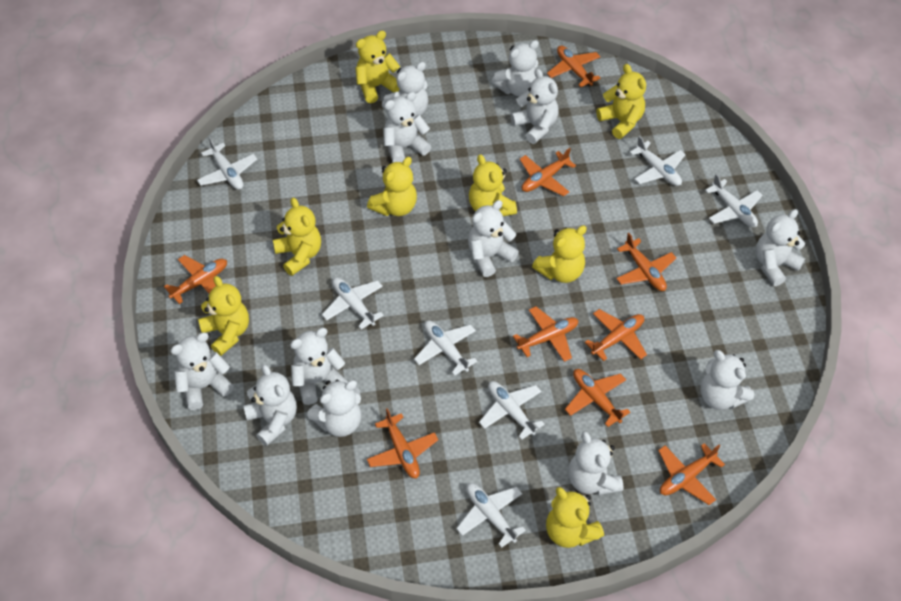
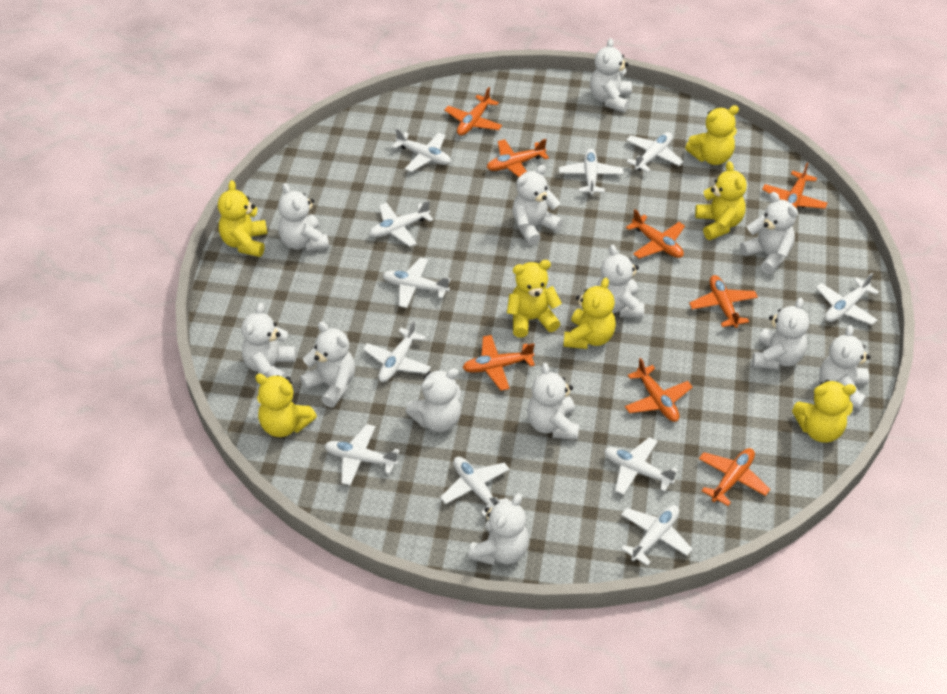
orange plane: [164,255,227,304] [367,408,438,478] [513,306,578,362] [520,148,576,196] [547,46,601,87] [565,369,630,427] [585,309,647,361] [616,233,676,291] [658,443,725,505] = 9 -> [444,87,502,136] [463,335,535,391] [487,139,549,177] [625,358,693,422] [626,209,685,259] [689,275,758,328] [699,448,770,506] [762,163,828,209] = 8
white plane: [197,137,257,190] [322,277,384,330] [414,320,477,376] [456,483,526,548] [479,381,545,440] [629,136,686,186] [705,174,763,227] = 7 -> [324,424,400,486] [363,320,431,382] [369,200,433,247] [383,258,451,308] [392,128,451,172] [440,457,510,516] [559,148,623,195] [604,437,678,495] [621,505,693,566] [626,132,684,172] [816,273,879,325] = 11
yellow teddy bear: [198,276,249,356] [273,198,321,276] [355,31,400,103] [367,157,417,216] [469,154,517,216] [532,225,587,283] [546,487,604,548] [596,64,646,139] = 8 -> [218,180,267,257] [255,374,317,437] [507,260,562,338] [564,278,616,349] [685,105,739,165] [695,161,747,240] [792,380,856,443] = 7

